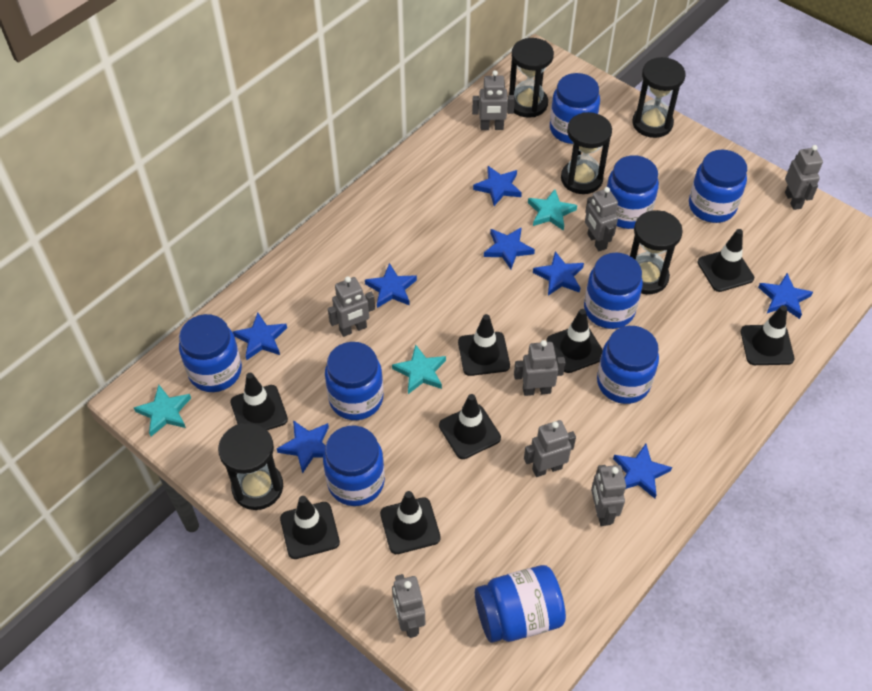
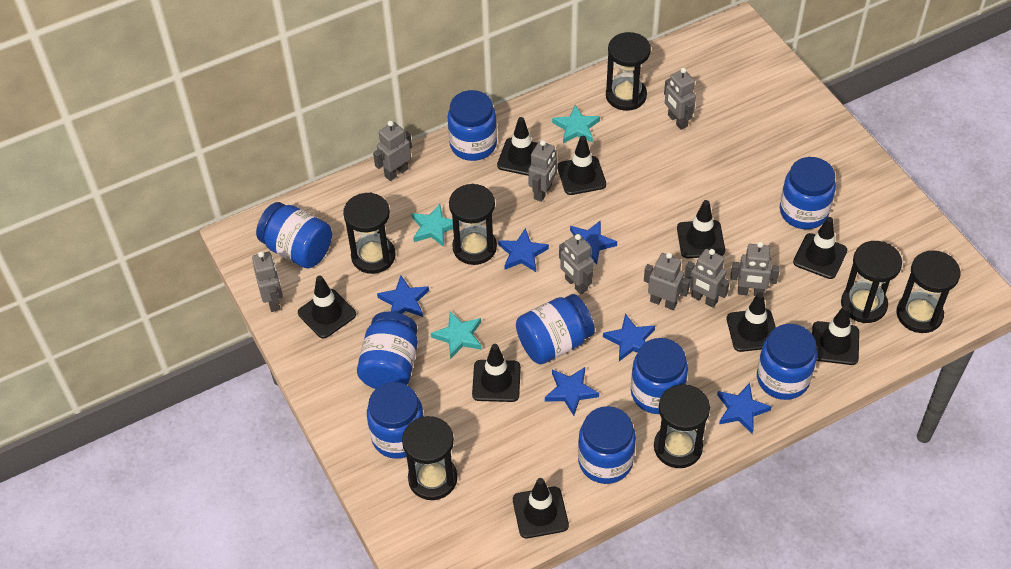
black hourglass: [218,423,283,510] [509,38,554,118] [561,112,612,194] [630,210,683,294] [632,57,685,138] = 5 -> [343,193,396,274] [402,416,457,500] [449,184,497,265] [606,32,651,111] [654,384,710,468] [841,241,902,323] [896,251,961,333] = 7
black traffic cone: [231,373,288,430] [280,496,340,559] [380,491,441,554] [439,394,501,459] [458,314,510,376] [546,309,603,373] [698,229,754,292] [741,305,794,365] = 8 -> [298,275,356,339] [472,344,521,402] [497,117,537,176] [513,478,569,538] [557,136,606,195] [677,200,725,258] [727,292,776,352] [793,217,847,279] [812,305,859,365] = 9
blue star: [233,313,287,360] [277,420,329,474] [365,263,417,308] [473,166,522,206] [484,227,535,269] [533,251,584,295] [613,444,672,498] [758,273,813,319] = 8 -> [377,276,429,317] [498,228,549,272] [545,367,599,416] [570,220,617,265] [603,314,655,361] [717,383,772,434] = 6

